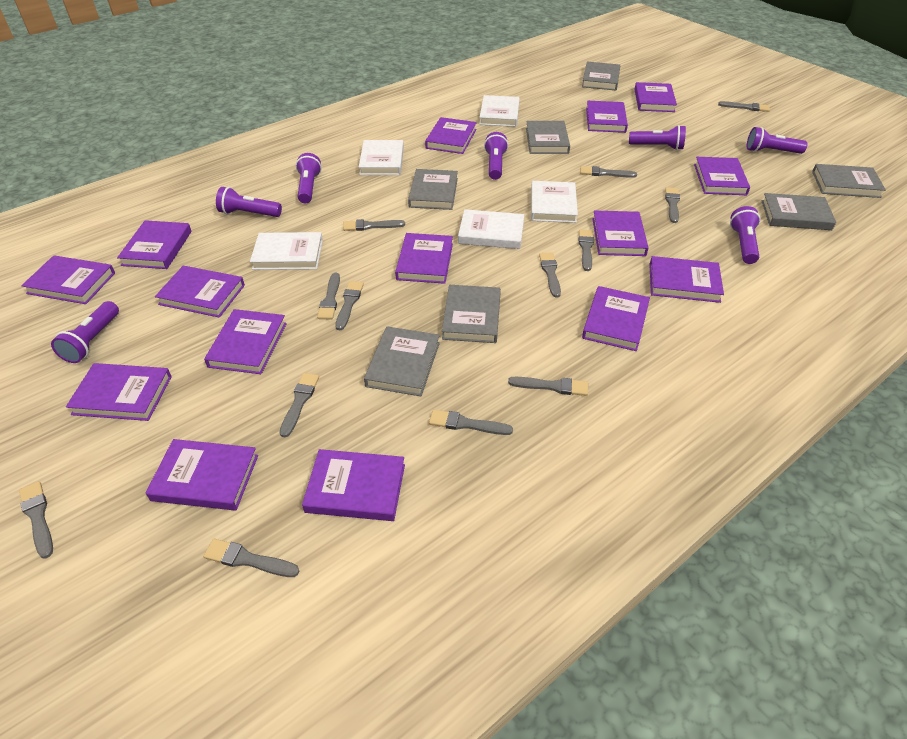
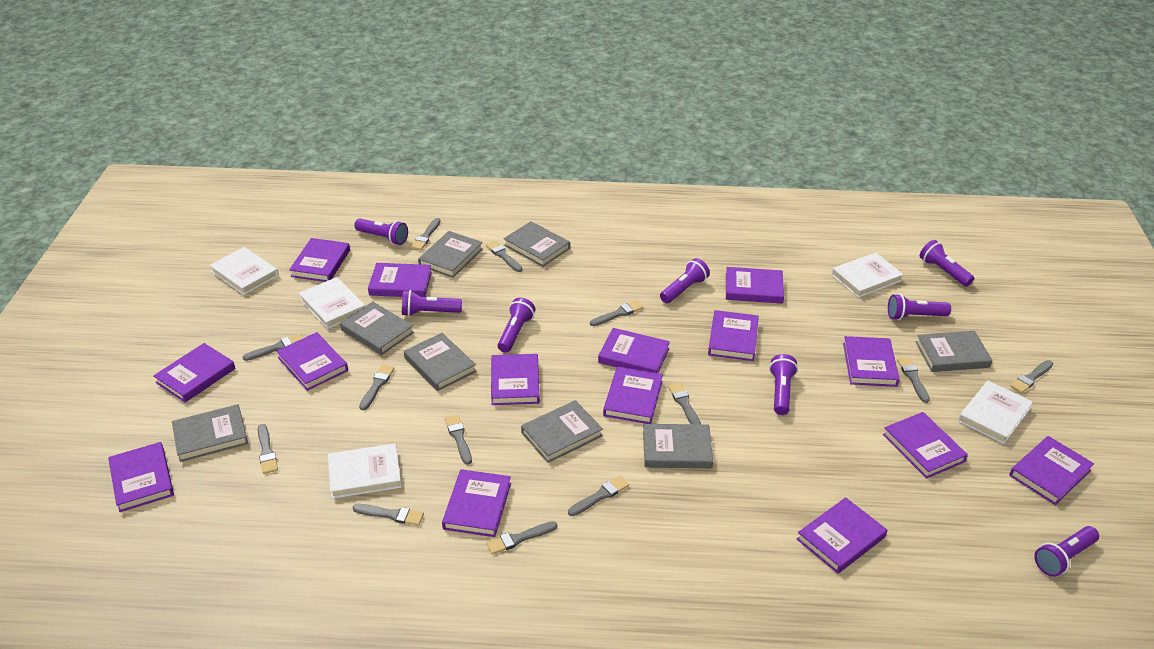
grey book: [364,326,440,396] [408,169,458,210] [442,285,501,343] [526,121,570,154] [582,62,620,90] [762,193,836,230] [812,164,886,198] = 7 -> [172,404,248,462] [340,302,414,355] [404,333,476,391] [418,231,483,278] [503,221,570,267] [521,400,603,463] [643,424,713,468] [916,331,993,372] = 8
purple flashlight: [51,301,119,363] [216,187,282,217] [296,153,322,203] [484,132,508,180] [629,125,686,150] [730,206,760,264] [747,127,808,154] = 7 -> [354,218,408,245] [402,290,462,316] [498,297,535,353] [660,258,710,303] [769,354,798,415] [888,294,951,320] [920,240,974,286] [1034,526,1099,577] = 8

